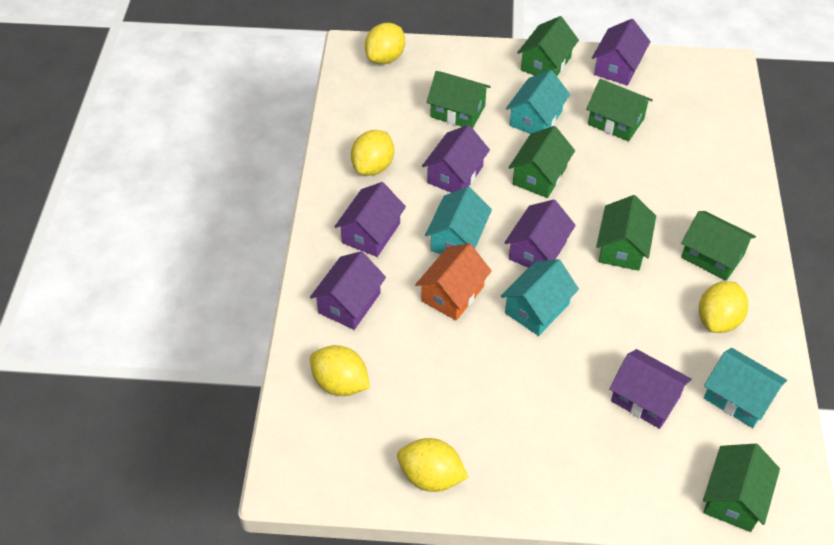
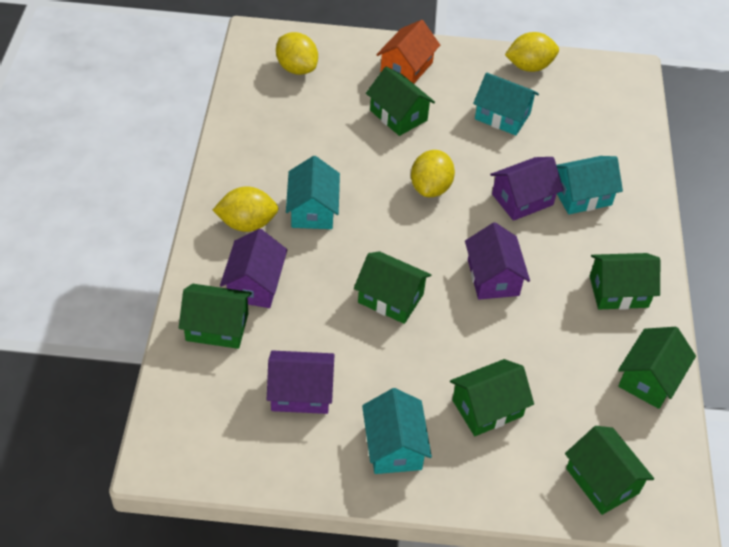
purple house: [310,251,386,330] [335,182,406,257] [422,125,490,193] [504,200,576,268] [592,19,651,85] [609,349,692,429] = 6 -> [220,229,287,308] [267,350,335,414] [465,222,530,300] [490,157,564,221] = 4
yellow lemon: [310,345,370,396] [351,130,394,175] [365,23,405,64] [397,438,469,492] [699,281,748,333] = 5 -> [213,186,279,232] [276,32,318,75] [411,150,455,197] [505,32,559,72] = 4

